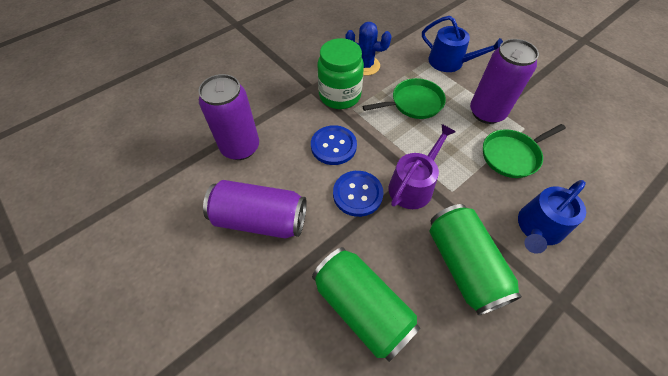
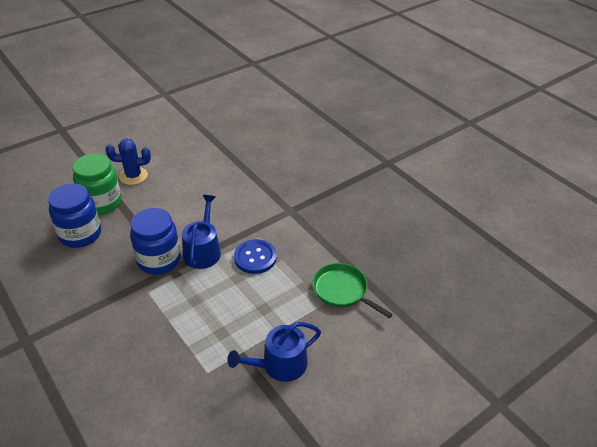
blue button: [311,125,357,165] [333,171,384,217] = 2 -> [234,239,277,274] = 1
blue jar: none = 0 -> [48,183,101,248] [130,208,181,275] = 2
green can: [312,247,421,362] [430,204,522,315] = 2 -> none = 0
green pan: [363,78,446,119] [483,124,566,178] = 2 -> [313,263,393,318] = 1
purple can: [198,74,259,160] [203,180,307,238] [470,39,539,124] = 3 -> none = 0
purple watering can: [389,124,456,209] = 1 -> none = 0

